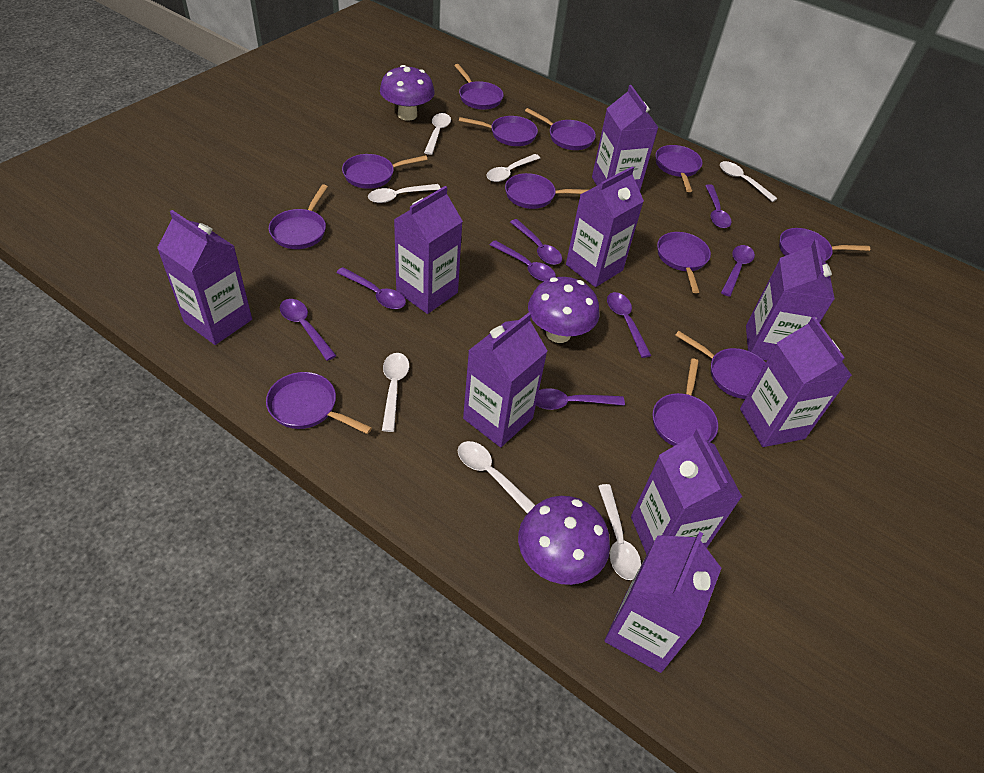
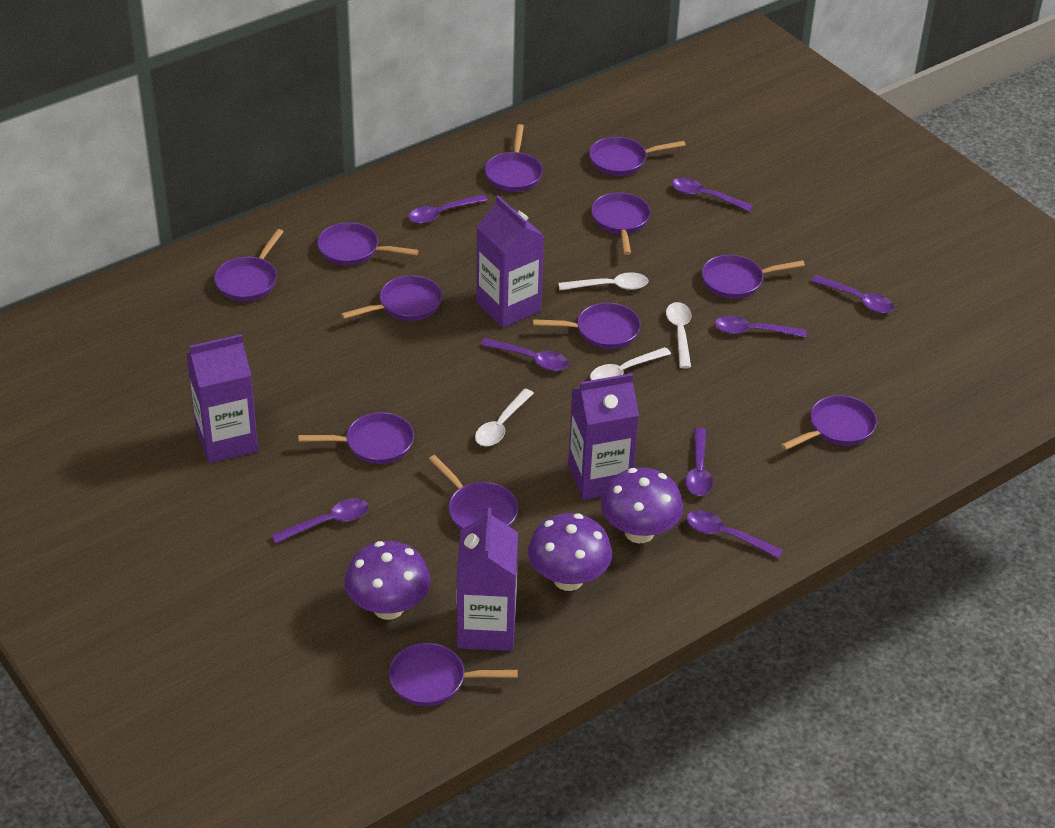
purple carton: [157,210,252,345] [394,186,463,314] [463,312,547,447] [566,166,644,287] [592,85,659,191] [604,532,721,673] [631,428,742,555] [740,317,852,447] [746,240,835,360] = 9 -> [186,334,258,463] [457,508,518,651] [476,196,544,328] [568,373,639,500] = 4
white spoon: [368,184,440,203] [382,353,409,432] [424,113,451,155] [458,441,535,514] [486,154,540,182] [598,484,641,580] [720,161,778,202] = 7 -> [475,389,534,446] [559,272,648,290] [590,347,671,380] [666,302,691,368] = 4

